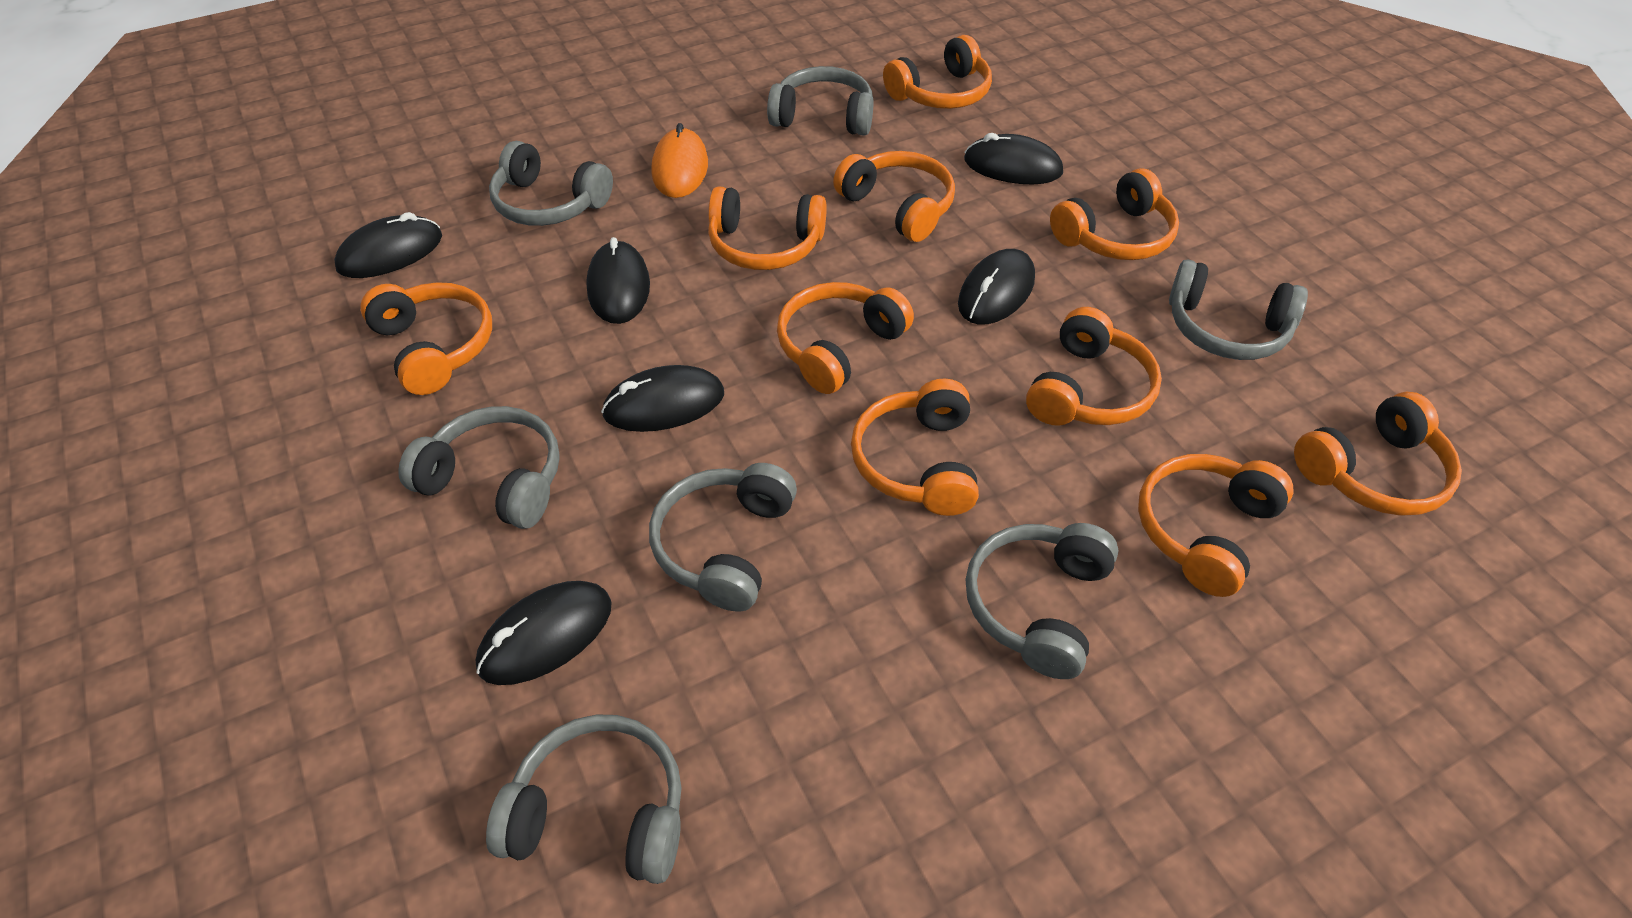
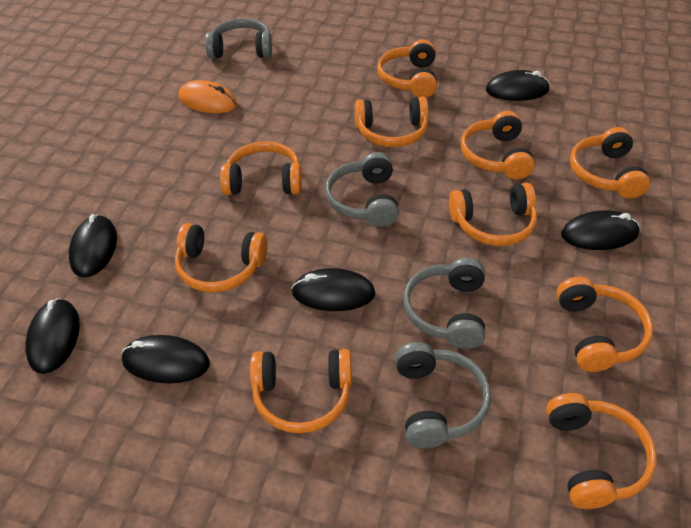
grey headphones: [398,406,560,529] [486,714,682,884] [489,141,613,226] [649,463,797,612] [767,66,874,136] [966,523,1119,679] [1169,259,1308,360] = 7 -> [205,18,272,58] [325,152,399,227] [395,342,491,449] [403,257,485,349] = 4

